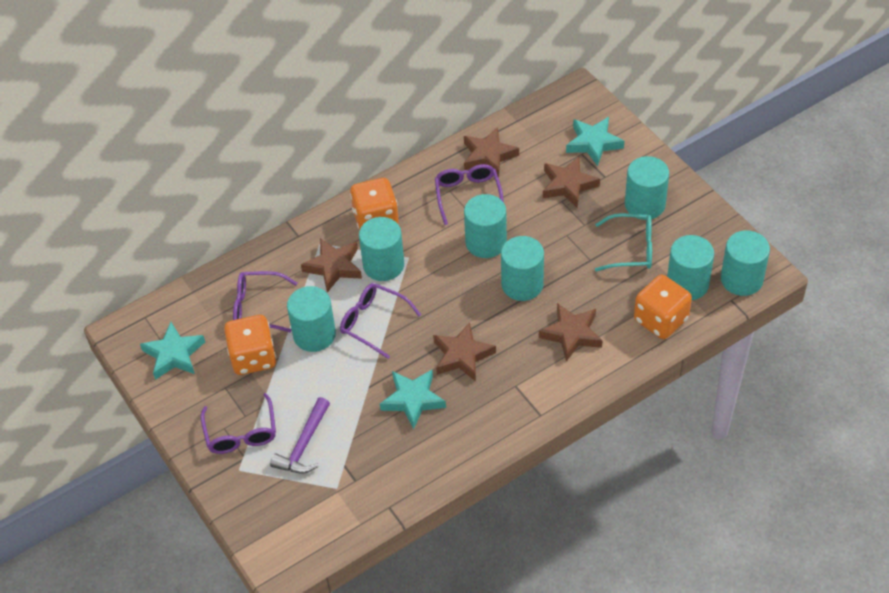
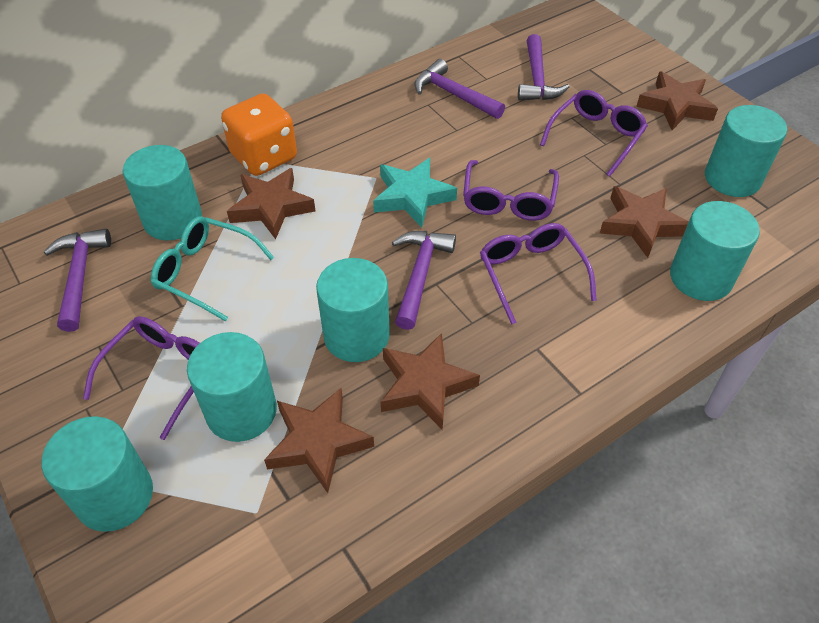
orange dice: [224,315,276,375] [350,178,399,231] [634,275,692,339] = 3 -> [221,93,297,176] = 1
purple hammer: [270,397,330,474] = 1 -> [44,229,111,332] [392,231,456,330] [415,59,505,119] [518,34,569,101] = 4
turquoise cylinder: [287,286,336,352] [359,217,404,281] [464,194,507,258] [501,236,544,301] [625,156,669,220] [667,235,714,300] [721,230,770,296] = 7 -> [42,416,153,532] [123,145,202,240] [187,332,277,442] [316,258,390,362] [670,201,760,301] [705,105,787,197] = 6
turquoise star: [140,322,205,380] [380,370,446,429] [566,117,624,166] = 3 -> [373,158,457,227] = 1

